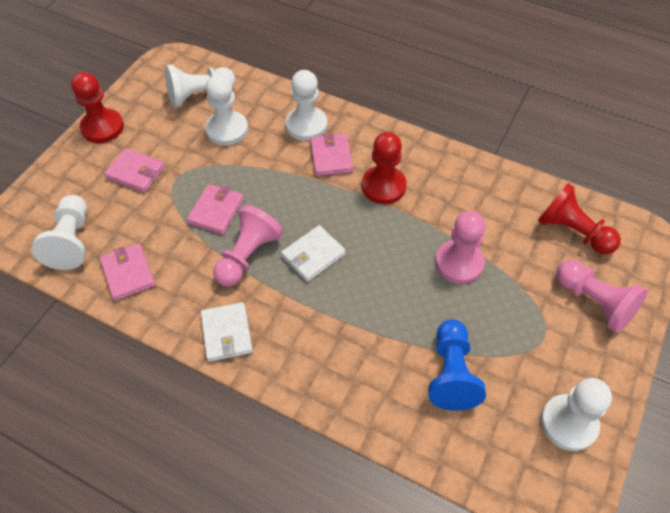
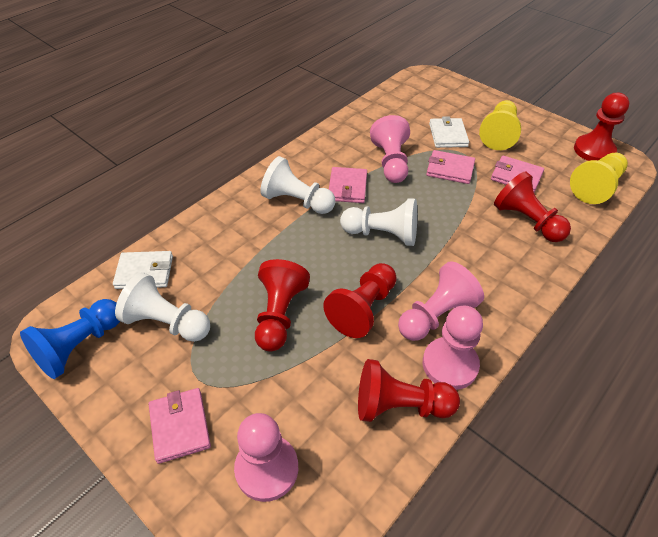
pink pawn: [213,205,283,287] [435,211,486,284] [556,260,648,333] = 3 -> [234,413,298,502] [370,115,410,183] [398,261,484,341] [423,306,483,390] = 4
red pawn: [71,72,124,143] [362,132,407,204] [537,183,621,254] = 3 -> [255,259,310,352] [323,263,397,338] [358,359,460,422] [494,171,571,242] [574,93,630,161] = 5
white pawn: [32,195,87,270] [165,65,235,108] [205,74,248,146] [286,70,327,141] [541,378,612,451] = 5 -> [115,272,210,342] [260,156,335,214] [340,199,417,246] = 3
yellow pawn: none = 0 -> [479,100,521,150] [570,153,628,204] = 2

